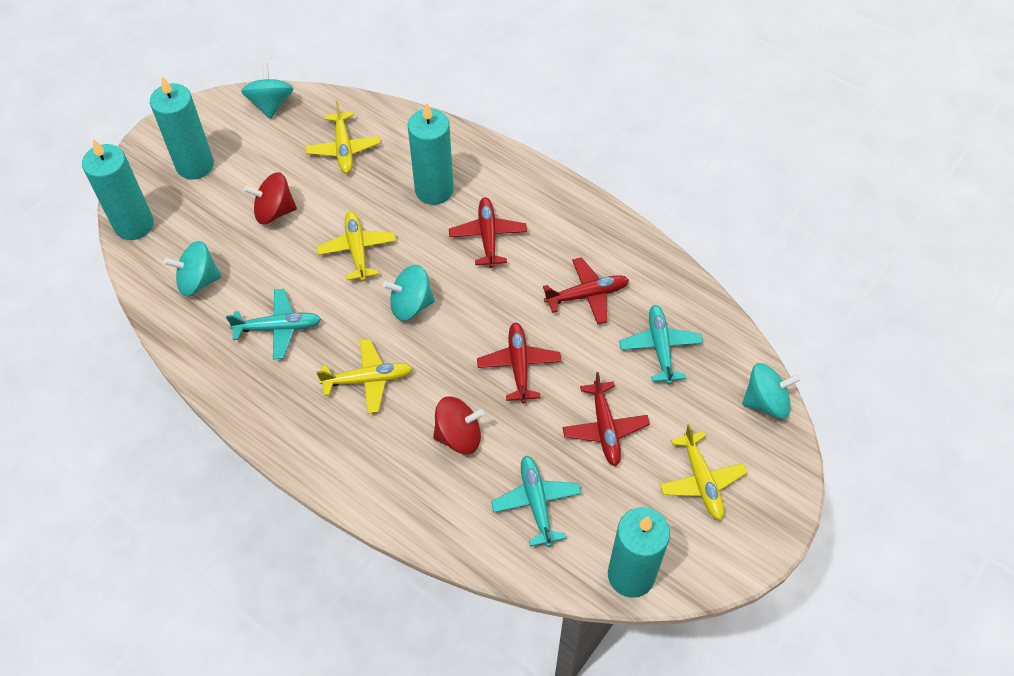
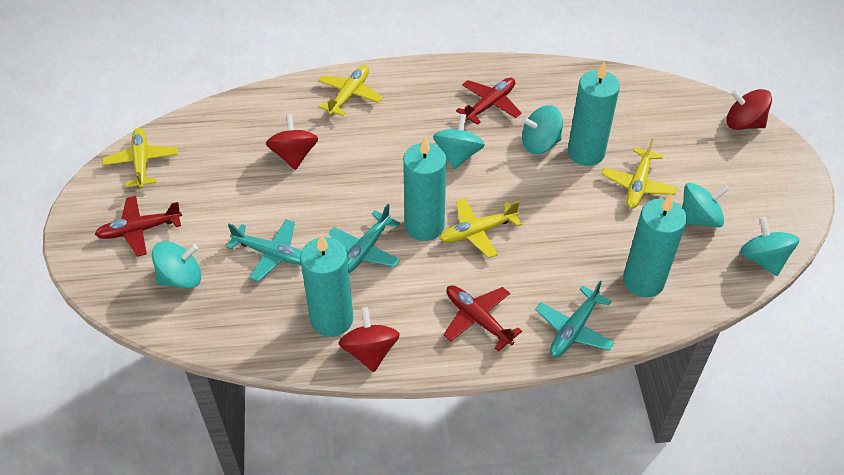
red plane: [449,197,527,268] [477,322,561,404] [543,257,629,325] [562,372,650,466] = 4 -> [95,196,182,257] [443,285,522,352] [456,78,522,125] = 3
red spinning top: [244,172,297,224] [433,396,484,454] = 2 -> [266,114,318,170] [338,307,400,372] [726,89,772,130] = 3
turquoise spinning top: [164,241,221,296] [241,63,293,119] [383,265,435,321] [742,363,801,419] = 4 -> [152,241,201,289] [433,114,485,169] [522,105,563,154] [682,183,729,228] [740,217,800,276] = 5

